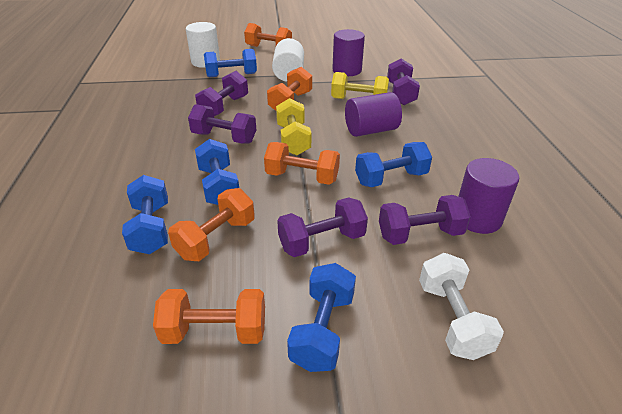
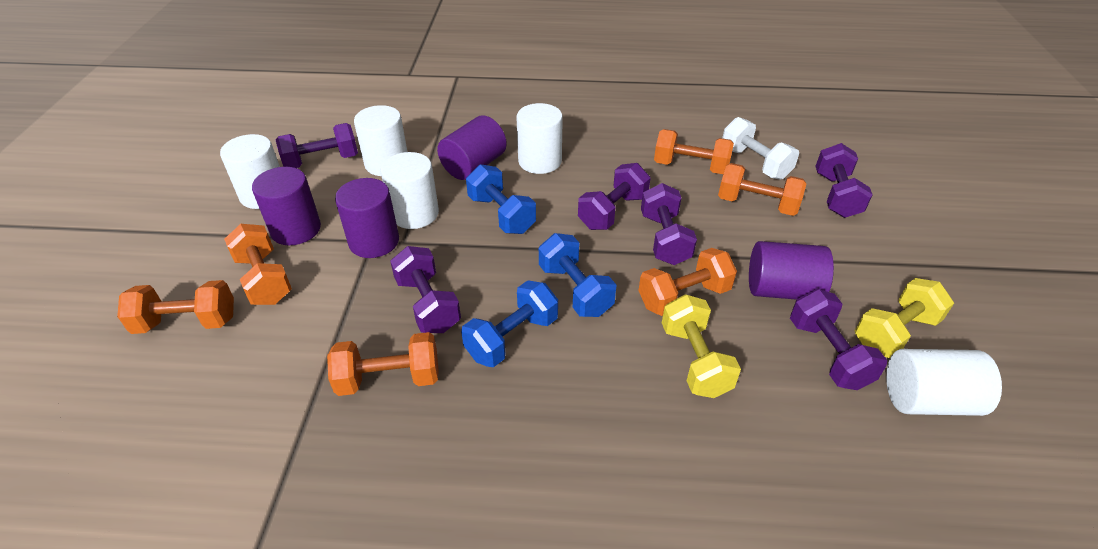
blue dumbbell: [122,175,168,254] [195,139,239,205] [204,49,257,77] [287,263,356,372] [355,142,432,187] = 5 -> [461,281,558,367] [466,164,536,234] [539,233,616,317] = 3
orange dumbbell: [153,289,265,344] [168,188,255,261] [244,23,292,47] [264,142,340,185] [267,67,312,111] = 5 -> [117,280,234,334] [224,224,292,305] [327,332,439,396] [638,248,737,316] [654,129,734,174] [718,163,806,216] = 6
purple cylinder: [332,29,365,76] [345,92,402,137] [458,158,519,234] = 3 -> [252,167,321,245] [335,178,399,258] [437,115,507,180] [749,241,834,300] = 4
purple dumbbell: [188,104,256,144] [195,71,248,116] [277,197,368,257] [379,195,471,245] [387,58,420,105] = 5 -> [276,123,358,168] [390,246,461,333] [578,163,651,230] [641,183,697,265] [790,289,887,390] [815,143,873,218] = 6
white cylinder: [186,22,220,68] [272,38,304,82] = 2 -> [220,134,280,209] [354,105,407,176] [380,152,439,229] [516,103,563,174] [886,349,1002,416] = 5

